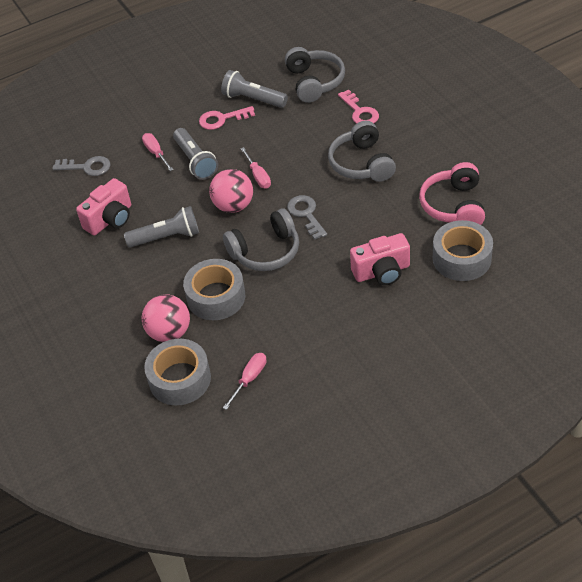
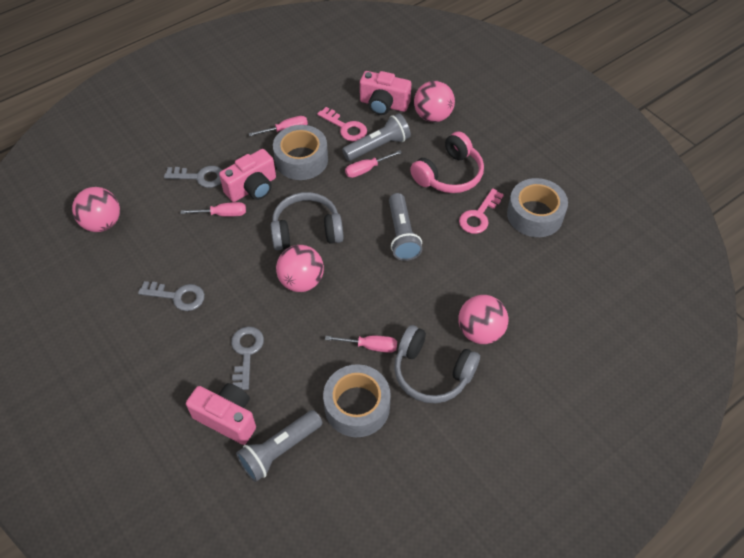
grey headphones: [223,208,299,271] [285,47,345,103] [328,121,396,182] = 3 -> [271,192,344,250] [394,325,480,403] = 2
grey key: [52,156,110,176] [287,195,327,240] = 2 -> [138,281,205,311] [164,166,222,188] [231,327,264,390] = 3
pink ball: [142,295,190,342] [209,169,253,213] = 2 -> [72,187,120,232] [276,245,324,292] [414,81,455,122] [458,295,508,344] = 4
pink camera: [76,178,131,236] [350,233,410,285] = 2 -> [186,383,256,445] [219,149,276,202] [360,71,411,115] = 3
pink screwdriver: [142,133,174,171] [223,353,267,410] [241,147,271,189] = 3 -> [180,202,246,217] [249,116,308,136] [325,336,397,353] [345,150,402,178] = 4

